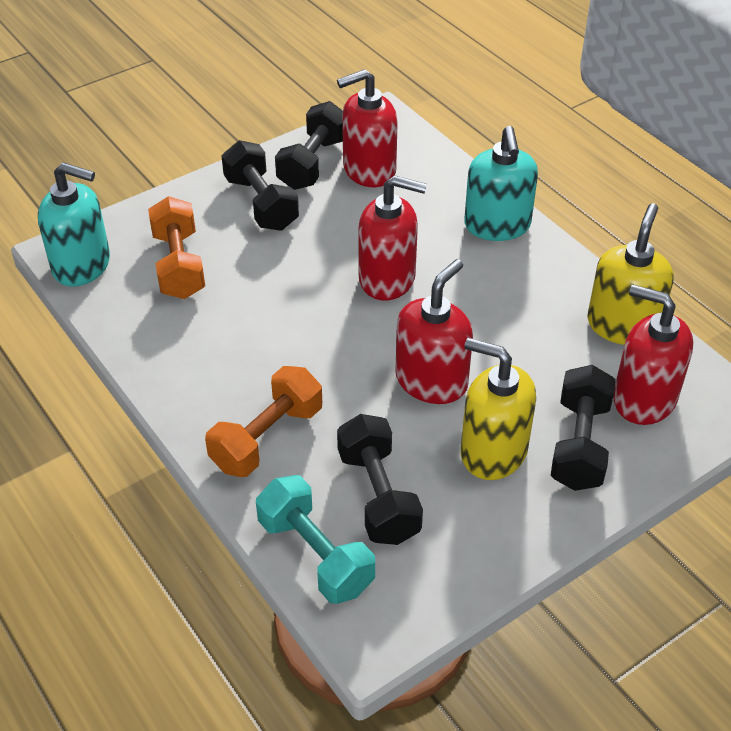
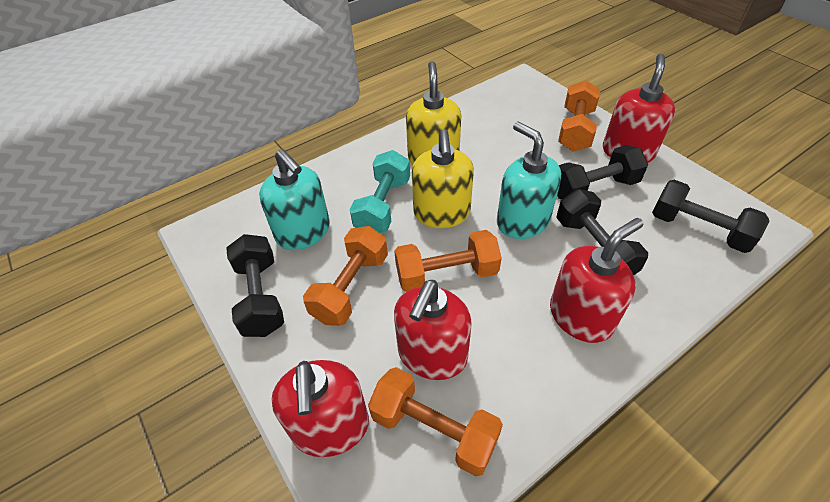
orange dumbbell: [148,196,205,299] [205,366,322,477] = 2 -> [303,226,388,326] [368,367,503,476] [394,230,502,292] [558,80,600,151] = 4

